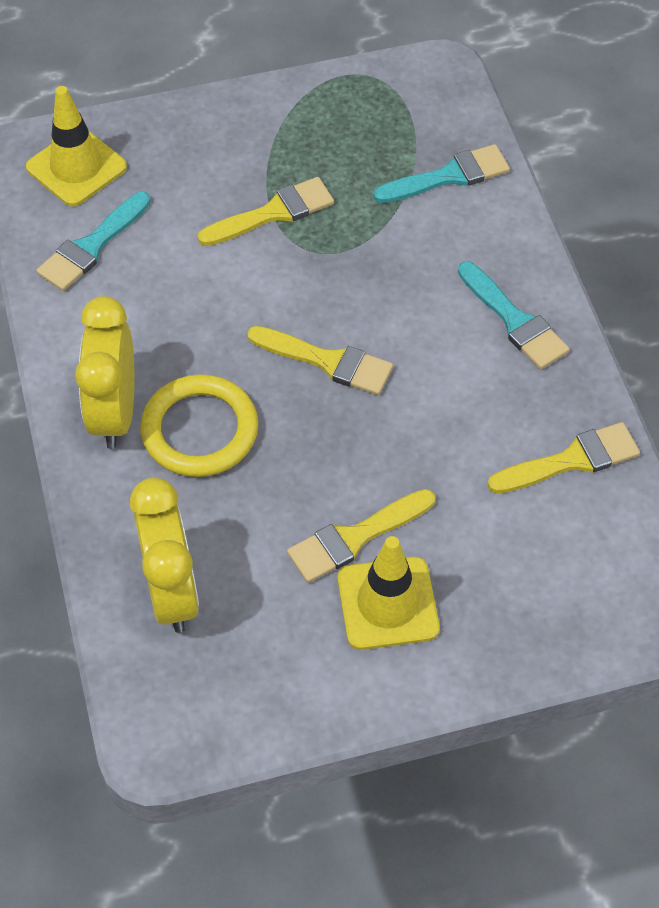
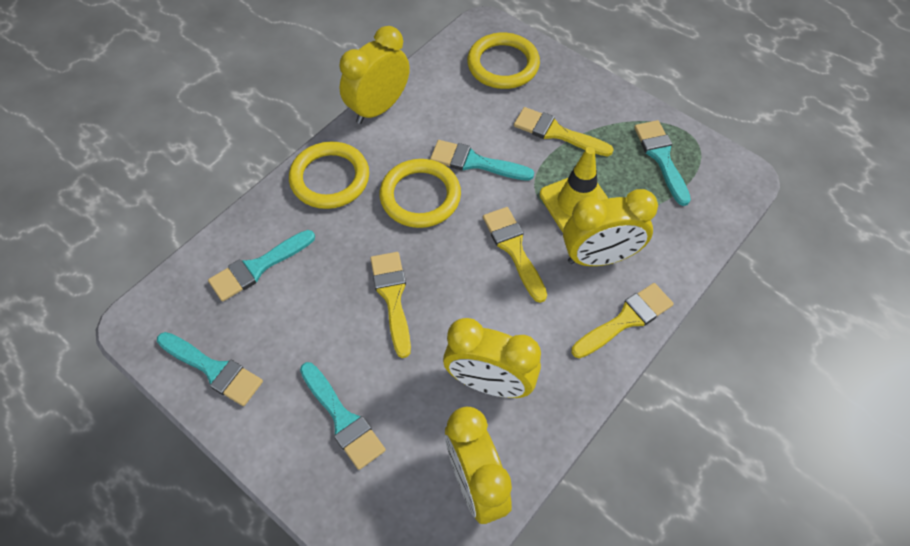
turquoise brush: [36,192,151,291] [373,144,510,203] [458,261,569,369] = 3 -> [157,332,263,406] [208,230,315,302] [300,362,386,470] [430,140,534,181] [634,120,691,206] = 5
yellow clock: [75,296,135,449] [130,478,199,633] = 2 -> [339,26,410,124] [443,318,541,398] [445,407,512,524] [563,189,658,266] = 4
yellow ring: [140,374,258,477] = 1 -> [289,142,369,209] [380,159,461,228] [467,33,540,89] = 3
yellow traffic cone: [26,86,127,206] [338,536,440,650] = 2 -> [540,147,608,232] = 1

